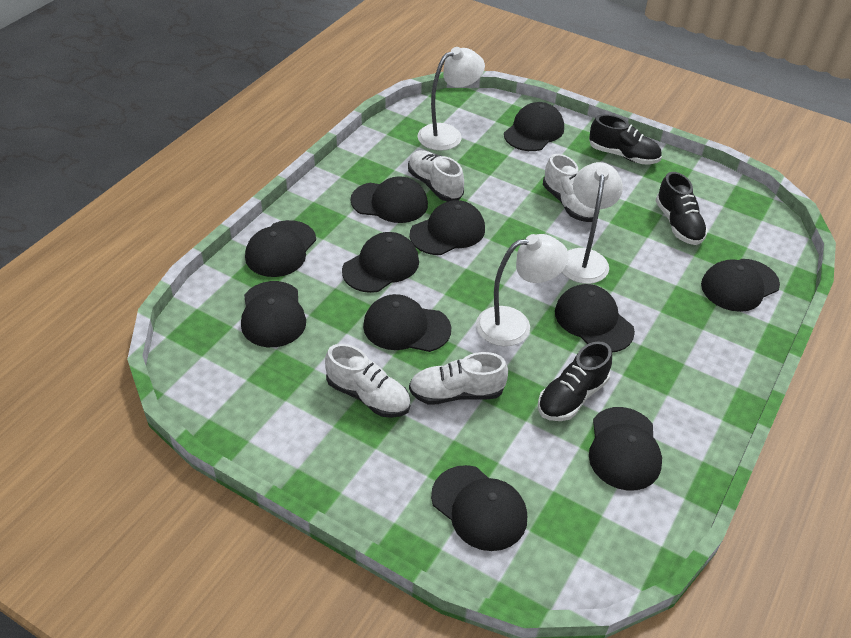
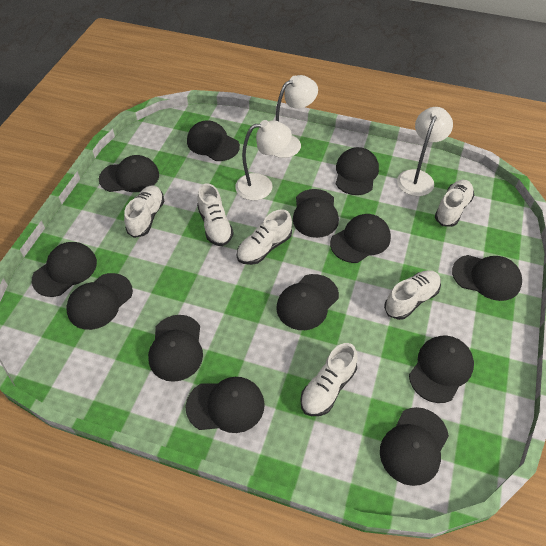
black cap: [241,281,306,347] [245,220,316,277] [342,232,419,293] [351,176,428,223] [363,294,451,352] [410,200,485,255] [431,465,527,551] [504,102,564,151] [555,284,635,353] [589,407,662,491] [701,259,780,312] = 11 -> [32,242,97,297] [66,273,133,330] [99,155,159,192] [148,315,203,382] [185,377,265,433] [187,120,240,161] [276,274,339,330] [293,189,339,238] [330,214,391,263] [336,147,379,195] [380,407,449,486] [409,336,474,403] [452,255,522,301] = 13
black shoe: [538,341,612,421] [589,114,662,164] [655,172,708,245] = 3 -> none = 0
white shoe: [325,344,411,418] [408,150,464,201] [409,352,508,405] [543,154,600,222] = 4 -> [124,186,164,238] [197,183,234,246] [237,209,292,265] [300,343,358,416] [384,270,441,320] [435,180,474,227] = 6

